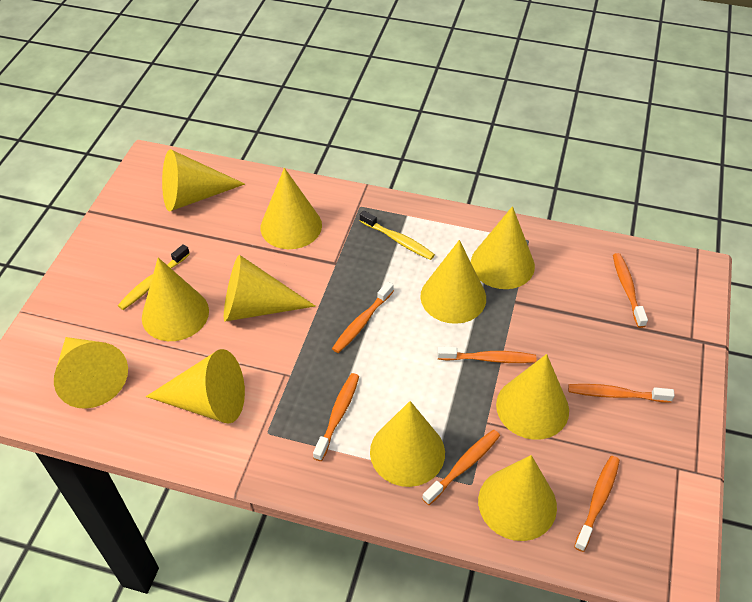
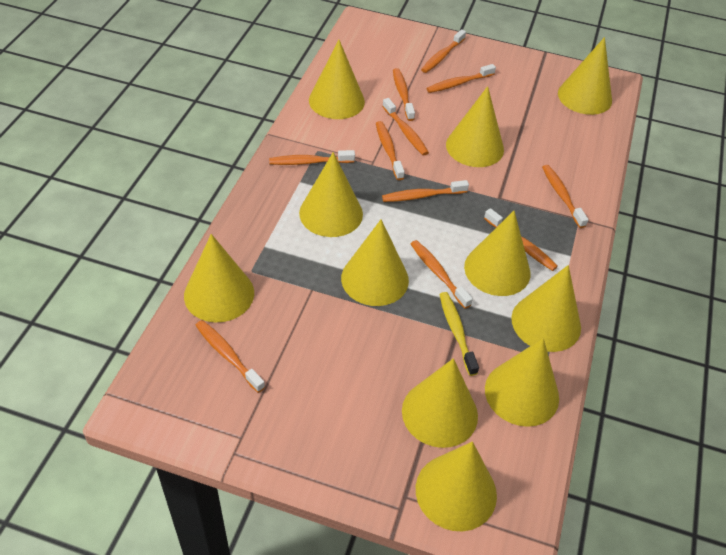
orange toothbrush: [313,373,359,461] [332,281,394,353] [422,430,500,505] [437,346,536,363] [568,384,675,403] [574,456,620,552] [613,253,648,328] = 7 -> [195,320,265,393] [269,150,355,165] [376,121,405,180] [382,98,429,155] [382,180,469,202] [393,68,415,121] [411,240,473,309] [421,29,466,73] [427,64,496,93] [484,208,558,271] [542,165,589,228] = 11
yellow toothbrush: [118,244,190,310] [360,210,435,260] = 2 -> [439,292,479,376] = 1

